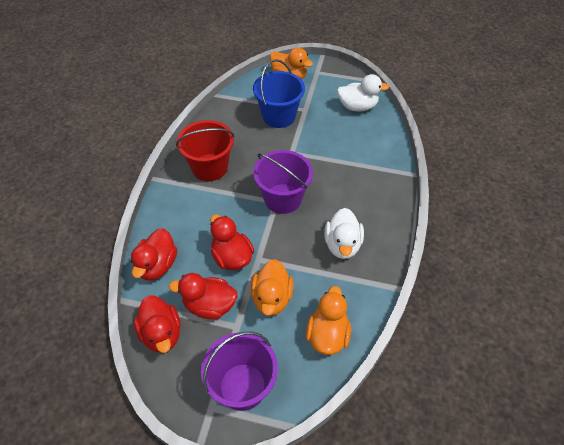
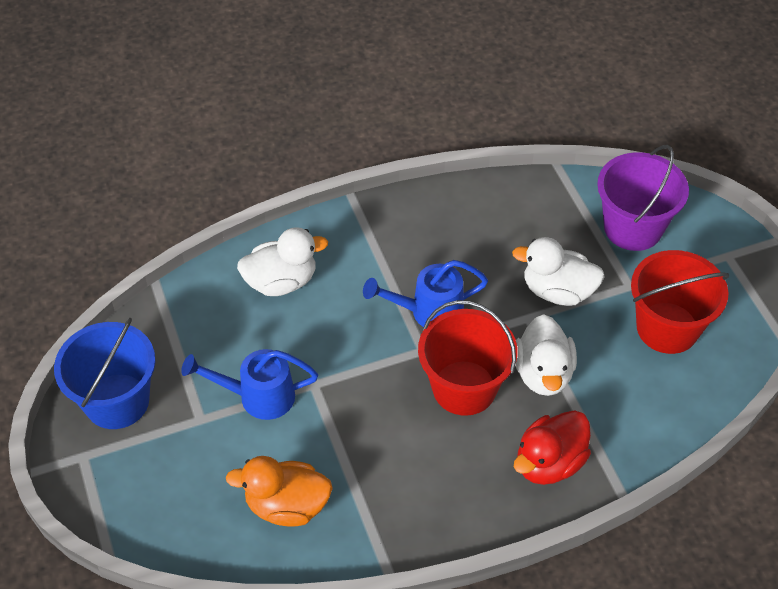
blue watering can: none = 0 -> [181,349,318,420] [363,260,488,327] = 2
orange duck: [251,259,293,316] [270,47,313,79] [306,286,351,355] = 3 -> [226,456,333,527] = 1
purple bucket: [201,332,278,411] [253,150,313,214] = 2 -> [597,145,689,251] = 1
red bucket: [176,120,235,181] = 1 -> [418,300,518,416] [631,250,729,354] = 2
red duck: [131,228,177,280] [134,295,181,353] [169,273,237,319] [210,214,254,270] = 4 -> [514,411,591,485] = 1
white duck: [324,208,364,259] [337,74,389,112] = 2 -> [237,227,328,296] [512,237,605,306] [515,314,577,396] = 3

